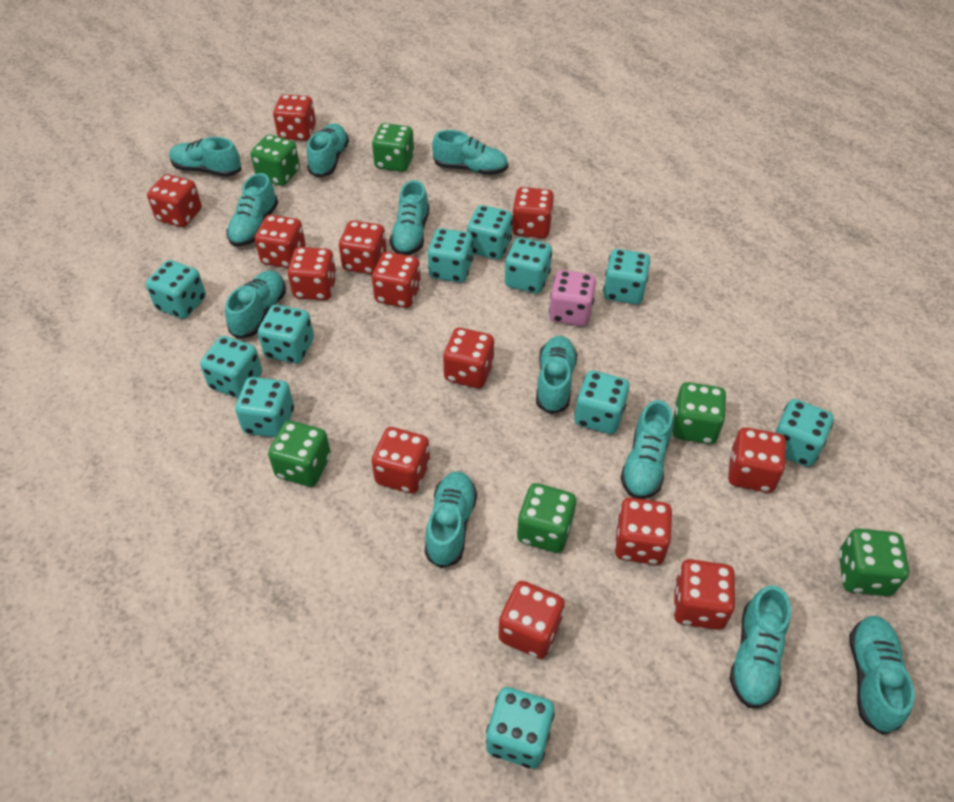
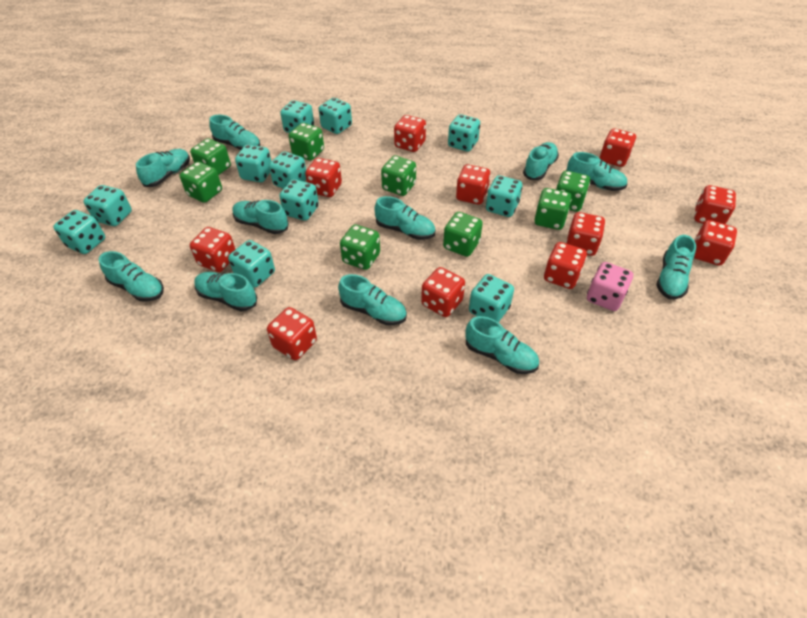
green dice: [251,134,300,186] [268,421,331,487] [372,123,414,172] [517,483,576,553] [672,382,726,444] [839,528,909,596] = 6 -> [180,162,222,203] [190,138,231,175] [289,123,324,161] [340,225,380,270] [381,156,416,196] [443,212,483,257] [534,188,571,230] [556,171,590,212] = 8
red dice: [147,174,202,227] [255,215,306,268] [273,94,316,141] [288,247,337,300] [339,221,387,274] [371,427,430,494] [372,252,421,308] [443,328,494,388] [498,581,565,659] [512,187,554,238] [614,497,673,565] [673,559,736,630] [728,427,786,493] = 13 -> [190,227,236,272] [267,307,317,360] [305,158,342,197] [394,115,426,152] [421,267,465,317] [456,164,491,205] [544,242,587,289] [566,212,605,256] [600,128,636,167] [694,185,736,224] [694,220,737,266] = 11

